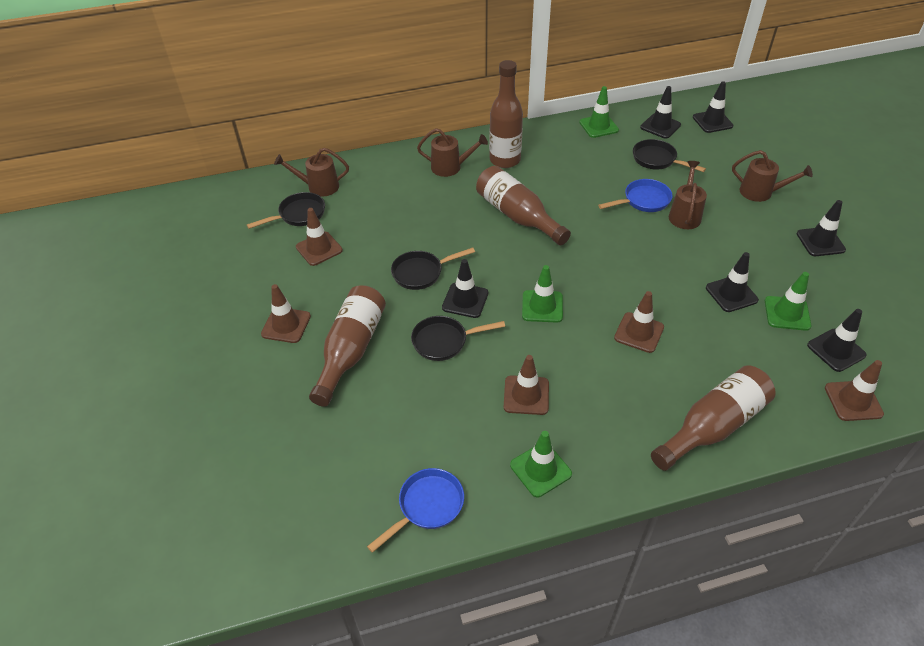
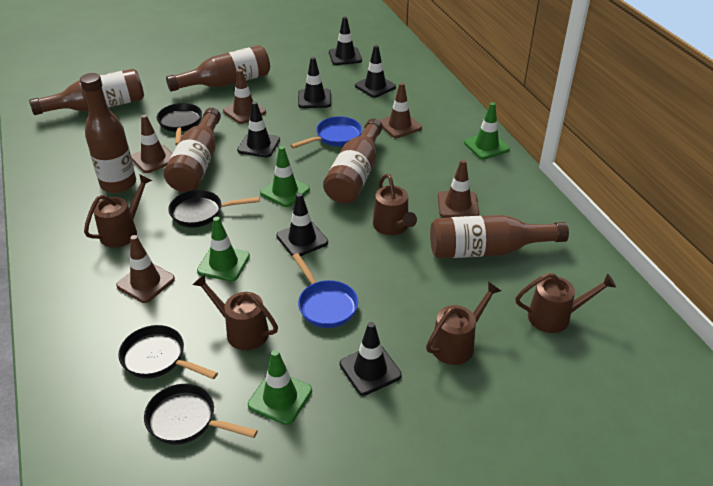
brown bottle: [309,285,386,407] [476,166,571,245] [489,60,523,168] [651,365,776,471] = 4 -> [29,69,144,115] [80,73,136,193] [164,108,221,192] [166,45,270,92] [323,118,383,204] [430,215,569,259] = 6
brown watering can: [274,148,349,197] [417,128,488,177] [669,161,707,229] [732,150,813,202] = 4 -> [84,174,152,248] [193,274,278,350] [373,174,417,235] [426,282,501,365] [515,273,616,333] = 5

